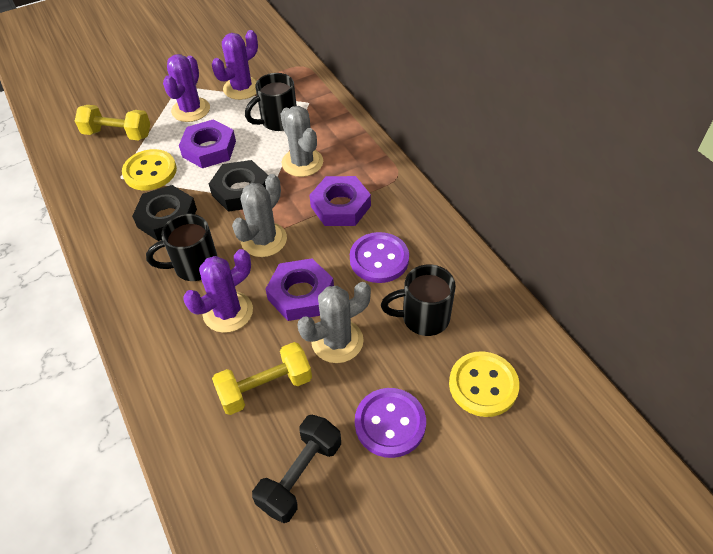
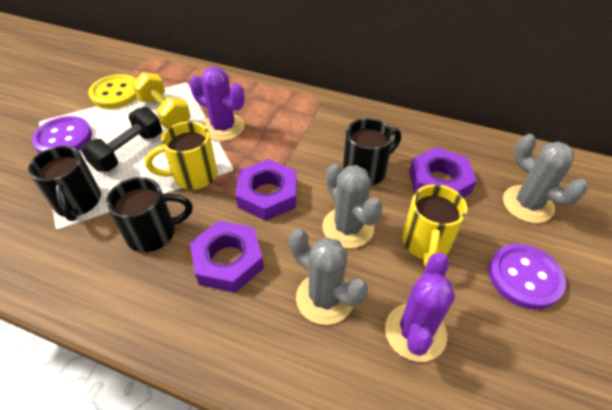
black nut: [132,185,197,241] [209,160,268,212] = 2 -> none = 0
purple cactus: [163,54,210,122] [183,249,253,333] [212,30,258,100] = 3 -> [190,67,244,141] [385,253,455,362] = 2
yellow button: [122,149,177,191] [449,351,520,417] = 2 -> [88,74,137,109] = 1
yellow dumbbell: [75,105,150,140] [212,342,312,415] = 2 -> [132,72,191,128] = 1
yellow mug: none = 0 -> [145,121,217,190] [402,184,468,267] = 2

